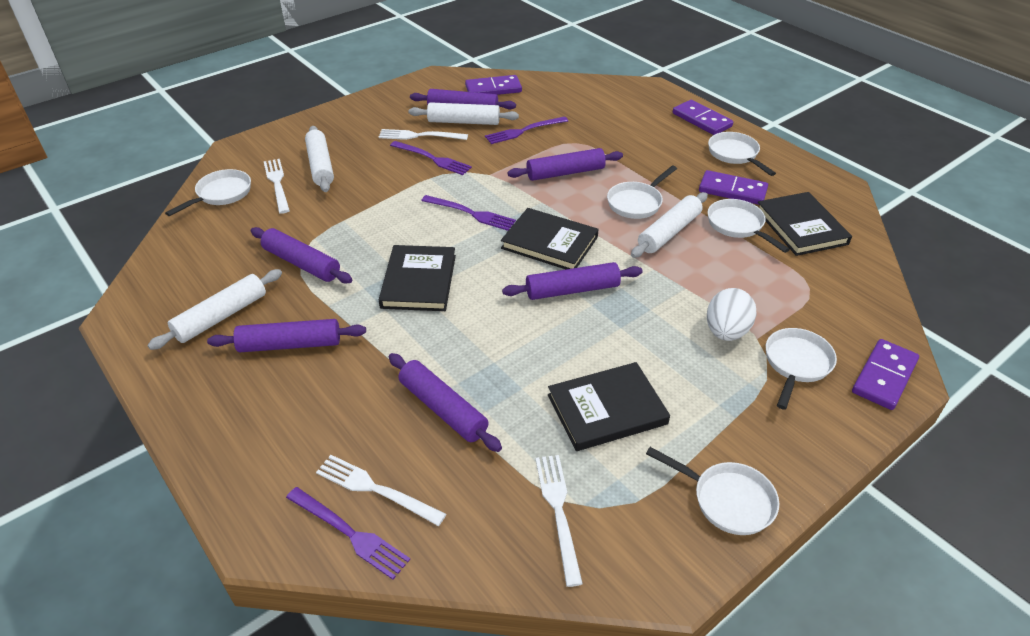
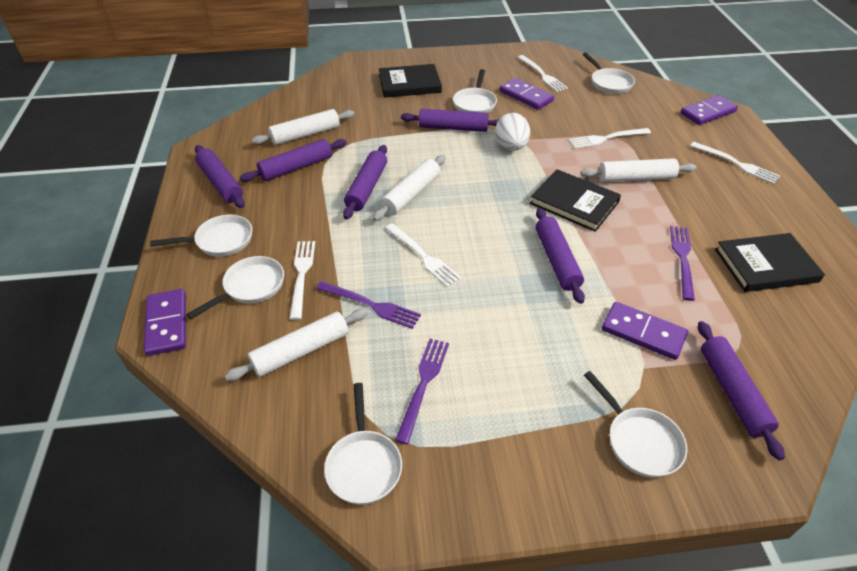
black book: [379,245,456,311] [501,208,599,269] [548,362,670,451] [758,192,852,256] = 4 -> [379,64,442,98] [530,169,621,232] [715,233,825,292] = 3
purple fork: [286,487,410,580] [390,141,472,175] [421,195,516,231] [485,116,568,144] = 4 -> [316,281,421,329] [395,339,449,444] [670,226,695,301] = 3
white fork: [264,159,290,214] [316,455,446,526] [379,129,468,140] [535,455,583,587] = 4 -> [290,241,315,320] [385,223,461,287] [517,55,568,92] [569,128,651,149] [690,142,780,184] = 5

